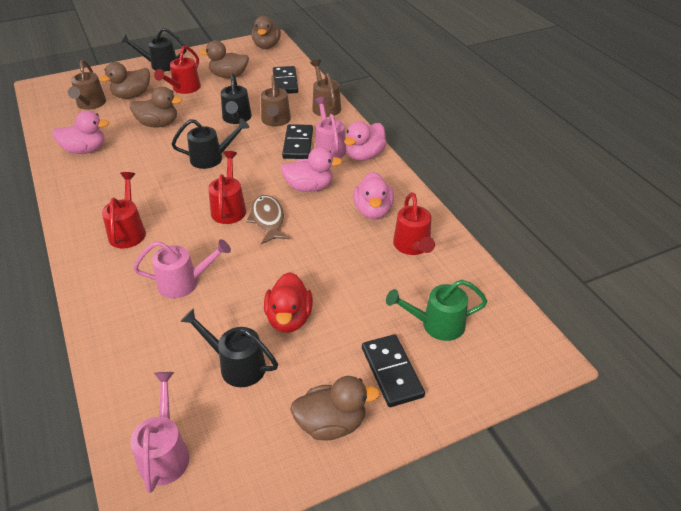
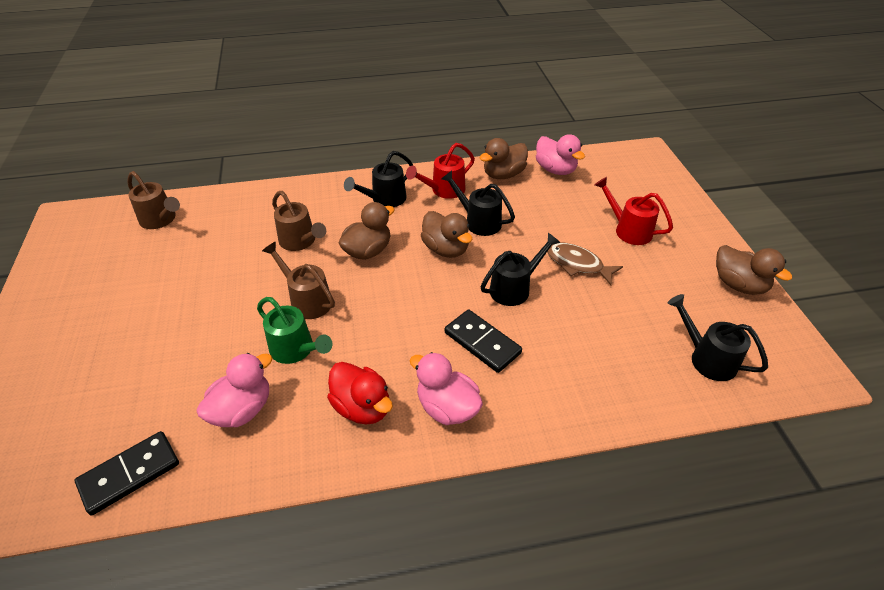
black domino: [273,66,298,94] [282,124,313,159] [362,334,425,407] = 3 -> [75,431,179,516] [445,310,522,373] = 2
brown duck: [99,62,150,99] [130,87,182,128] [199,40,249,78] [251,16,281,49] [290,376,380,441] = 5 -> [339,202,395,260] [421,211,472,258] [480,138,528,179] [716,245,792,295] = 4
pink duck: [52,110,109,154] [280,147,343,192] [344,121,387,161] [353,172,394,219] = 4 -> [197,353,273,427] [409,352,483,425] [536,134,585,175] = 3
pink watering can: [130,372,189,493] [133,239,231,298] [315,97,346,158] = 3 -> none = 0
red watering can: [102,172,146,249] [154,46,201,94] [208,151,246,224] [393,192,435,255] = 4 -> [406,143,475,199] [595,177,673,245] = 2

